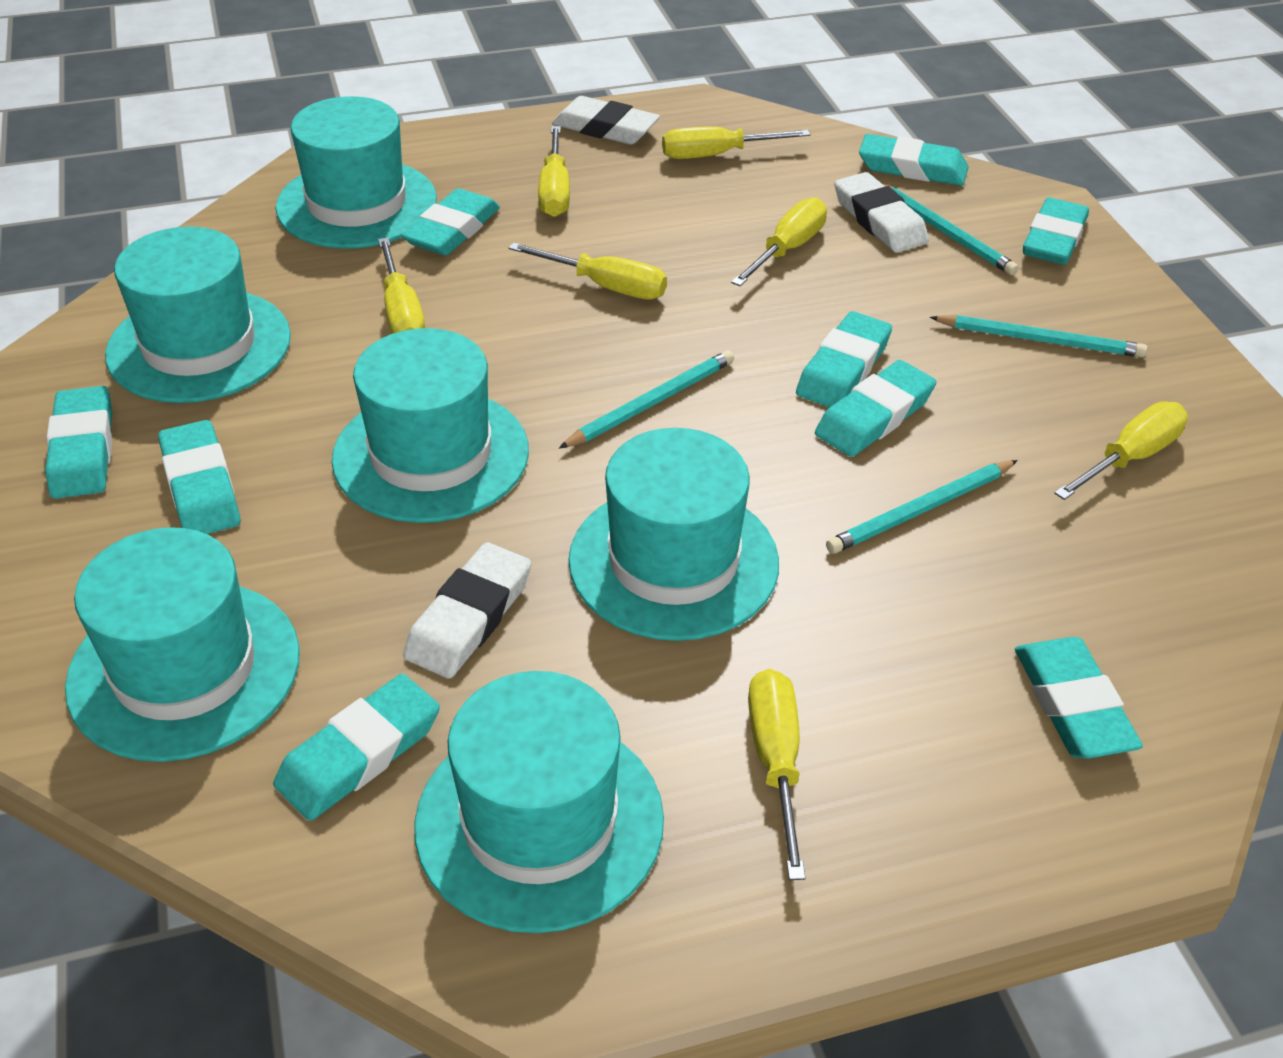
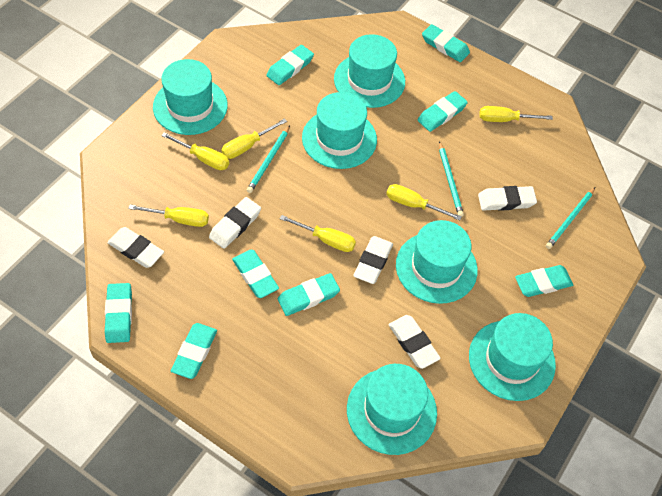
turquoise eraser: [45,386,112,499] [158,420,240,534] [273,674,440,821] [402,188,500,255] [796,311,892,407] [815,360,936,457] [859,134,968,186] [1015,637,1143,759] [1023,197,1089,265] = 9 -> [105,283,132,343] [171,323,217,379] [232,250,279,298] [266,45,314,85] [278,273,340,316] [418,91,468,132] [422,24,470,62] [515,265,573,297] = 8
turquoise pencil: [559,350,734,448] [826,460,1018,554] [883,184,1019,275] [930,315,1147,358] = 4 -> [247,125,290,193] [439,141,464,216] [546,187,595,249] = 3
white eraser: [403,542,531,678] [552,96,660,145] [834,172,929,253] = 3 -> [107,227,164,268] [209,197,261,249] [353,236,393,284] [389,315,441,369] [478,186,537,211] = 5
yellow screwdriver: [378,238,425,334] [509,242,667,300] [538,126,570,217] [662,127,811,159] [731,198,827,286] [748,669,806,880] [1054,401,1188,500] = 7 -> [128,205,209,227] [161,132,229,170] [221,118,287,159] [280,215,356,252] [386,184,462,221] [479,106,553,122] = 6

